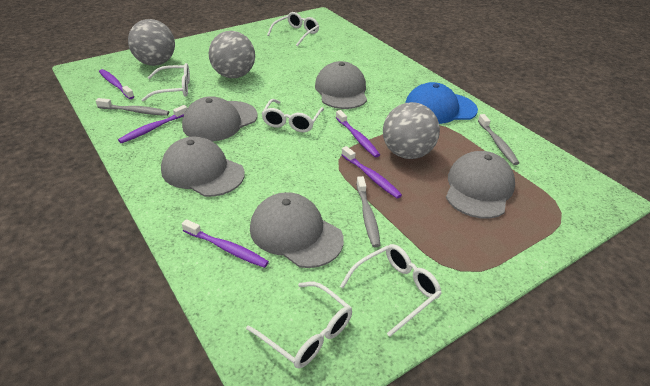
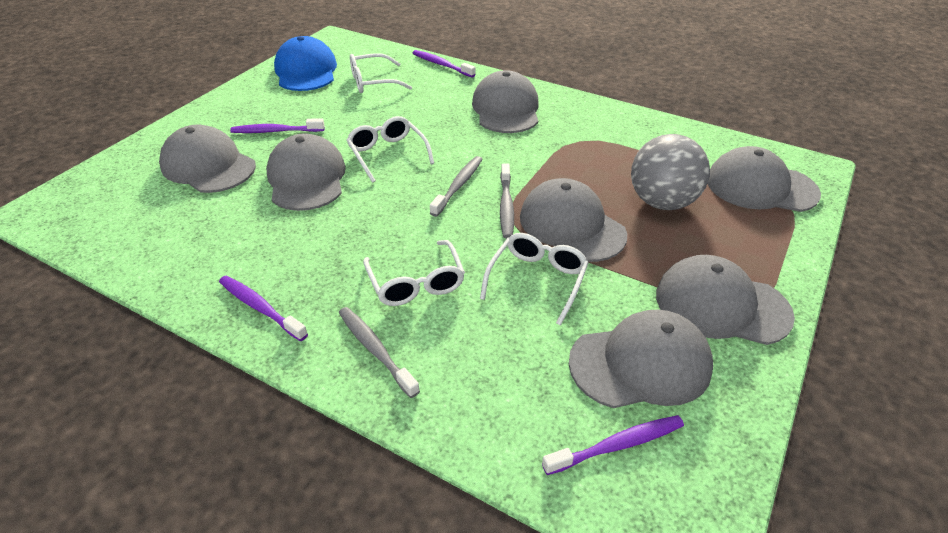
grey ball: [128,19,175,66] [209,31,255,78] [383,102,440,159] = 3 -> [631,134,710,210] = 1
grey cap: [161,137,245,197] [182,96,258,142] [250,192,344,268] [315,61,367,109] [446,151,515,219] = 5 -> [159,125,256,193] [266,133,346,211] [472,70,539,133] [520,178,627,262] [569,310,713,408] [656,255,795,345] [707,146,821,212] = 7
purple toothbrush: [99,69,134,99] [118,105,187,143] [182,219,269,268] [336,110,380,157] [341,146,402,199] = 5 -> [219,275,308,341] [230,118,325,133] [413,50,476,78] [542,415,684,475] = 4
white glasses: [142,63,190,102] [246,282,352,369] [261,99,324,132] [267,12,319,46] [340,244,442,337] = 5 -> [347,116,434,183] [350,53,412,93] [363,240,465,306] [480,233,588,325] = 4

